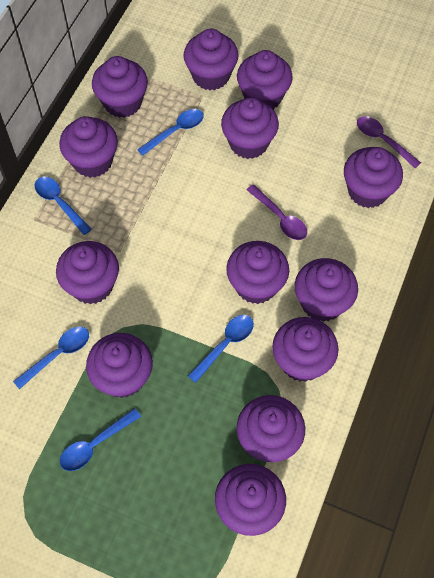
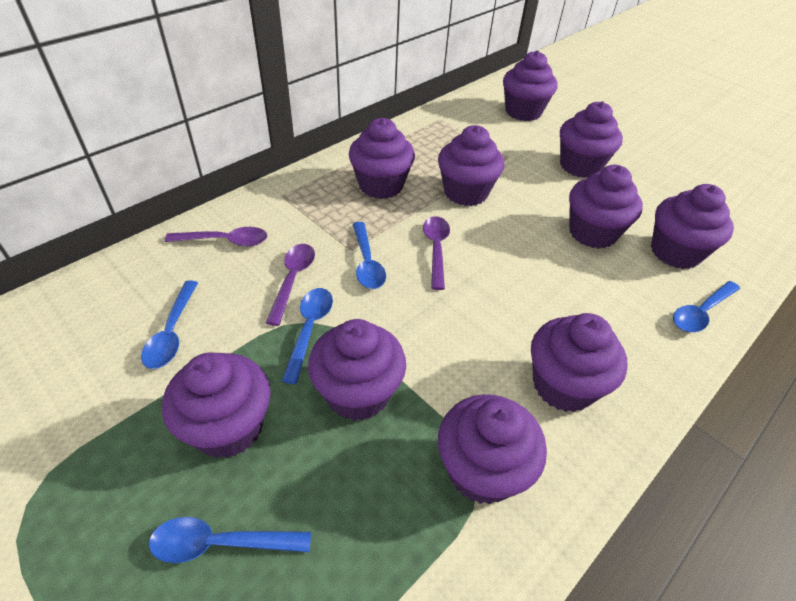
purple cupcake: [56,241,119,304] [59,116,118,178] [86,333,153,398] [92,56,148,118] [184,29,239,90] [215,464,286,536] [221,97,279,159] [226,241,289,304] [237,50,293,109] [237,395,305,462] [272,317,338,382] [295,258,358,322] [344,147,403,208] = 13 -> [162,353,271,458] [308,319,406,421] [349,118,415,199] [438,125,504,206] [438,394,547,504] [503,50,558,121] [531,313,628,412] [560,101,623,178] [569,165,643,249] [651,184,734,269] = 10
purple spoon: [247,184,307,240] [357,116,421,168] = 2 -> [165,227,267,246] [266,244,315,326] [423,216,450,290] = 3

